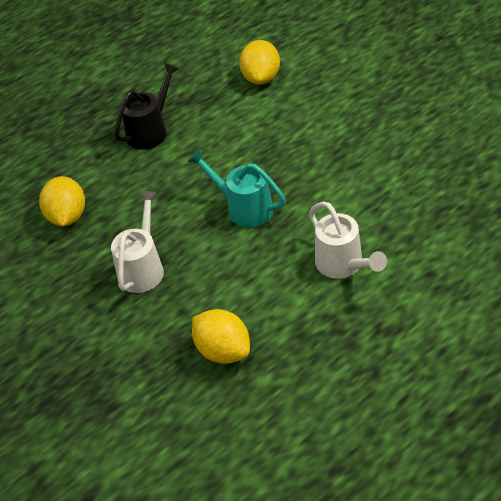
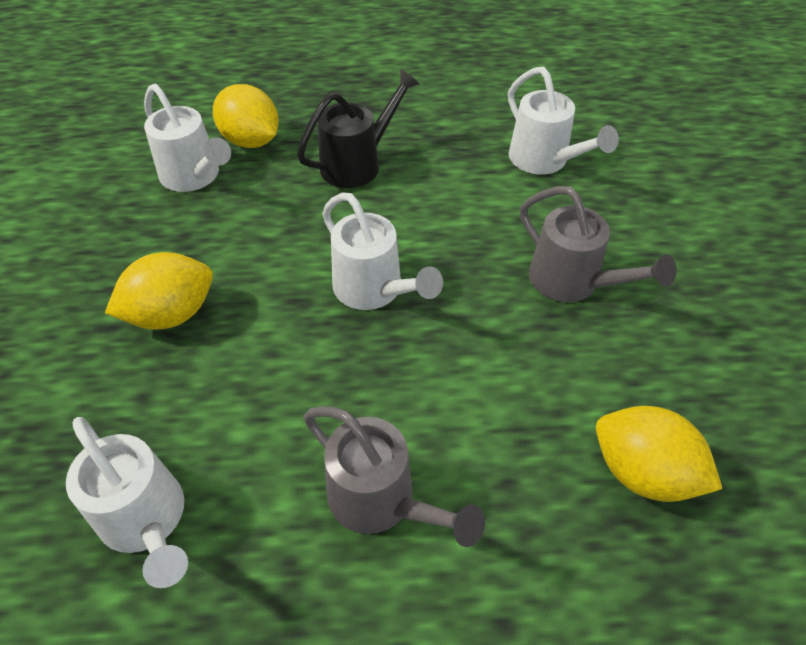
grey watering can: none = 0 -> [304,406,485,547] [520,186,677,302] = 2
turquoise watering can: [187,149,286,227] = 1 -> none = 0
white watering can: [111,191,164,293] [309,202,387,279] = 2 -> [66,417,188,588] [144,84,231,192] [322,192,443,310] [508,66,619,174] = 4

